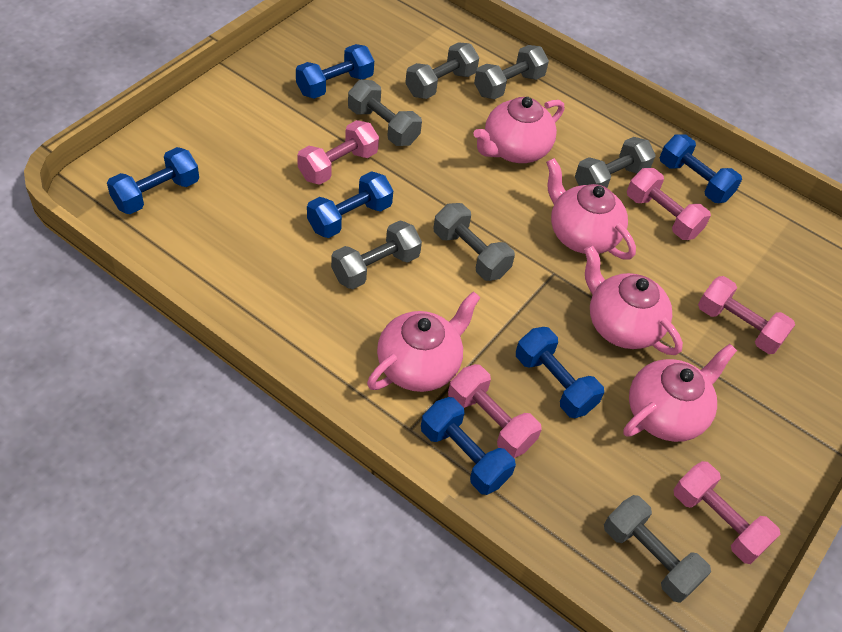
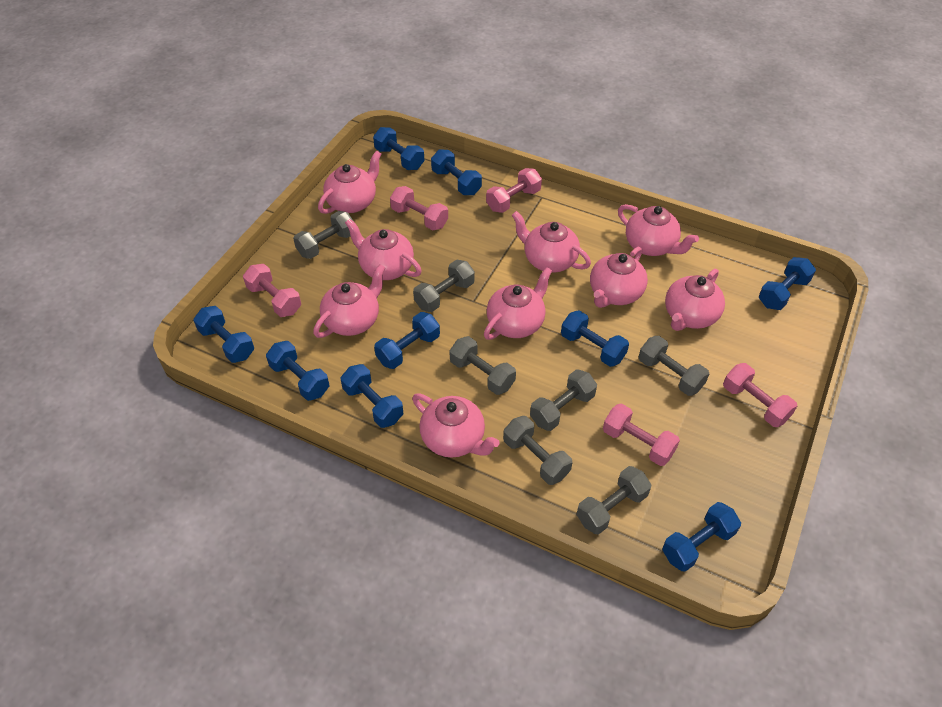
blue dumbbell: [107,147,199,214] [296,44,374,99] [307,171,393,238] [421,397,516,495] [516,327,604,418] [660,134,742,203] = 6 -> [193,306,254,363] [266,341,329,401] [341,364,404,428] [373,127,424,170] [374,312,440,369] [431,149,482,195] [561,310,629,367] [662,502,741,572] [759,257,816,310] = 9
pink teapot: [367,291,481,392] [473,97,564,163] [546,158,636,259] [584,245,683,355] [623,344,737,442] = 5 -> [313,264,386,338] [318,151,381,214] [345,218,422,280] [412,393,500,458] [484,267,552,340] [512,211,591,273] [590,246,648,308] [618,204,699,256] [665,269,725,331] = 9

